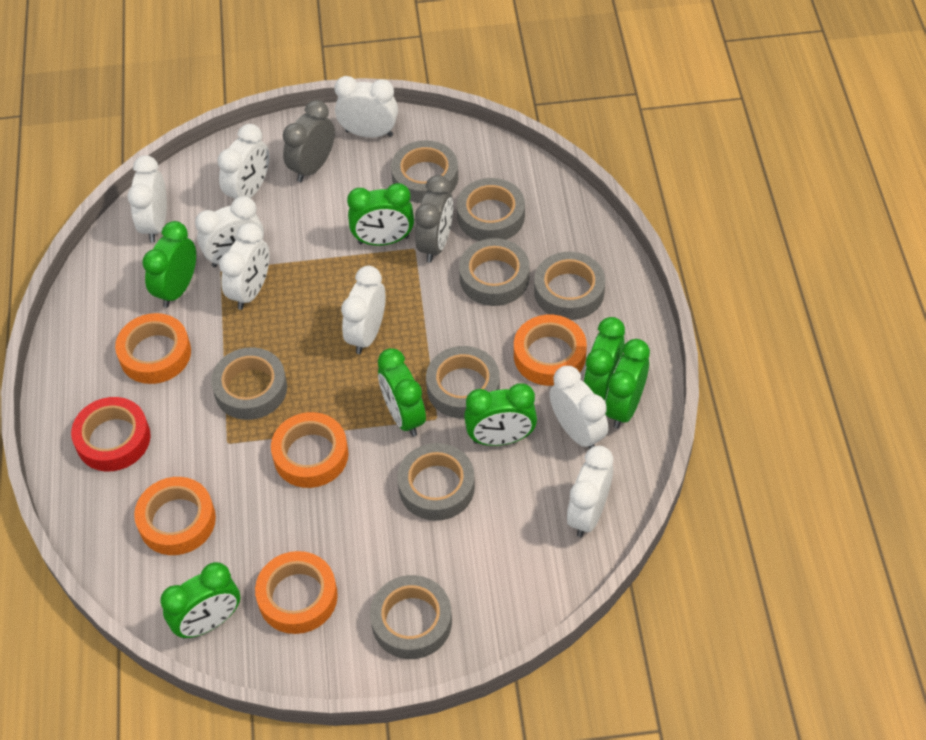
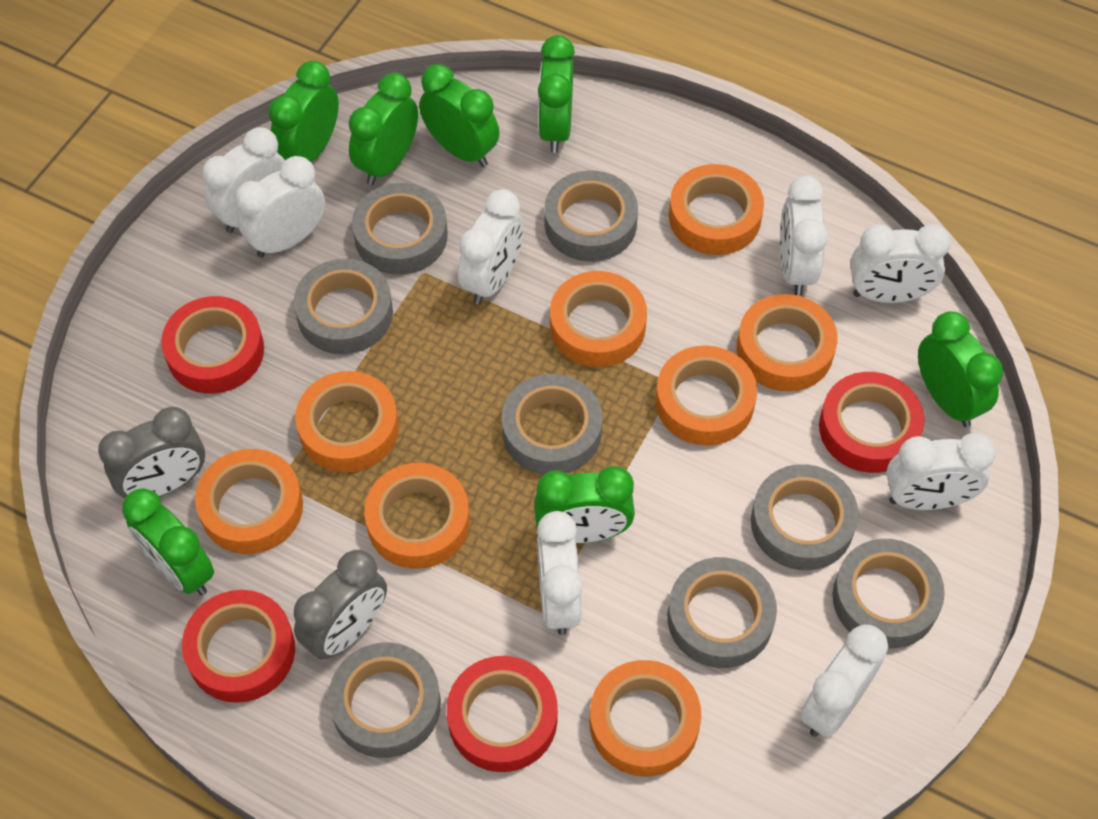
orange tape: [115,313,191,384] [134,477,216,555] [255,551,338,634] [271,412,348,488] [514,315,587,386] = 5 -> [195,449,303,554] [295,371,399,472] [364,463,470,569] [550,271,647,367] [589,660,701,777] [655,345,757,446] [669,164,764,255] [737,294,838,391] = 8
red tape: [71,397,151,471] = 1 -> [161,296,264,394] [182,590,295,703] [447,656,558,772] [819,372,925,473] = 4

